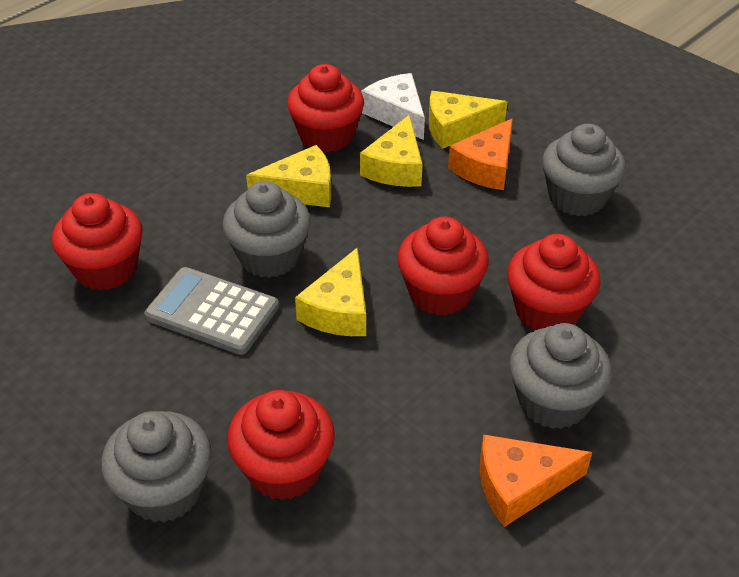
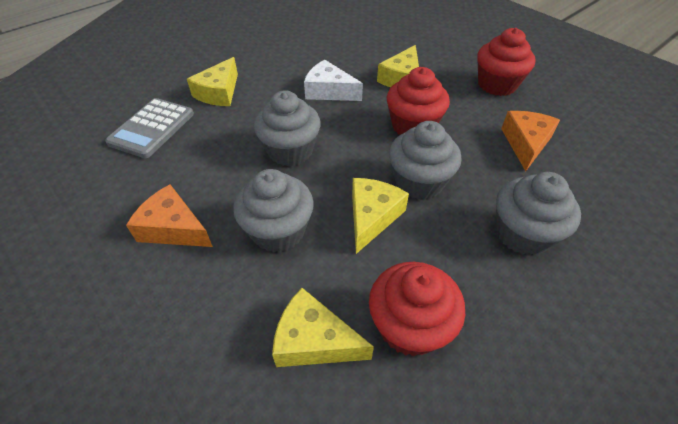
red cupcake: [52,193,143,291] [227,390,335,500] [287,64,364,152] [397,217,489,316] [507,234,601,331] = 5 -> [369,262,465,357] [387,67,450,135] [477,28,536,96] = 3

